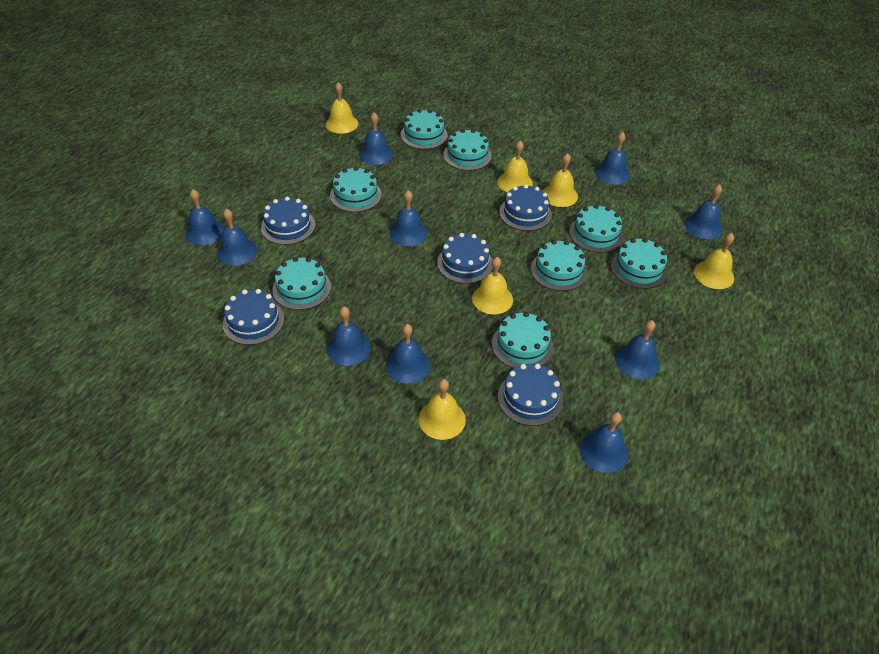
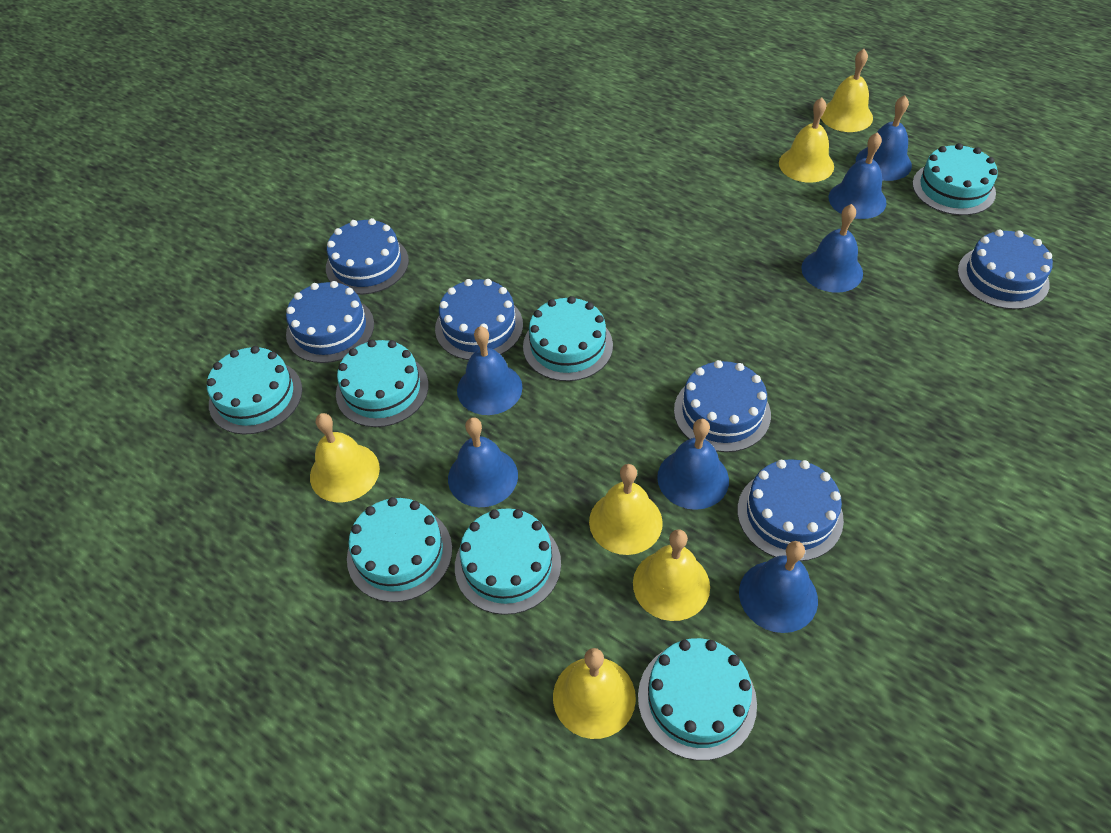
blue bell: [186,189,225,245] [217,209,257,265] [327,306,371,366] [359,112,393,165] [386,324,430,383] [390,190,428,246] [580,412,628,473] [595,132,630,185] [615,320,660,379] [685,184,723,239] = 10 -> [448,417,518,507] [457,326,523,415] [657,419,729,510] [739,541,818,633] [801,204,863,293] [829,132,887,219] [856,95,912,181] = 7
blue cake: [223,289,284,345] [261,197,315,245] [437,233,493,284] [498,364,563,426] [499,184,552,231] = 5 -> [286,281,374,363] [326,218,409,295] [435,279,523,360] [674,360,771,452] [737,459,844,561] [958,230,1053,309] = 6
turquoise cake: [272,257,331,310] [330,167,382,212] [401,109,448,149] [443,129,492,171] [492,312,553,368] [531,240,587,291] [569,204,623,253] [611,238,668,289] = 8 -> [207,346,302,435] [336,340,429,427] [347,497,452,602] [455,508,561,615] [523,296,613,381] [638,638,757,760] [912,143,998,215] = 7

